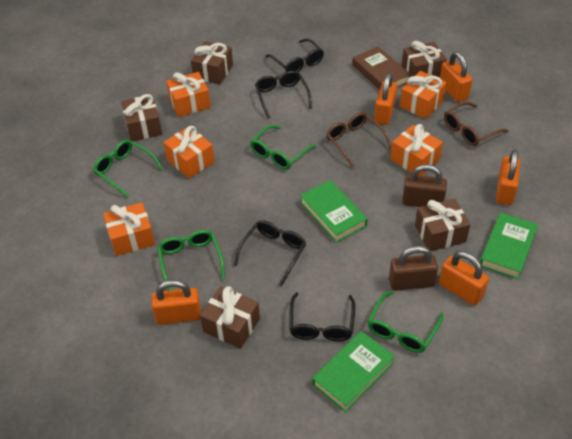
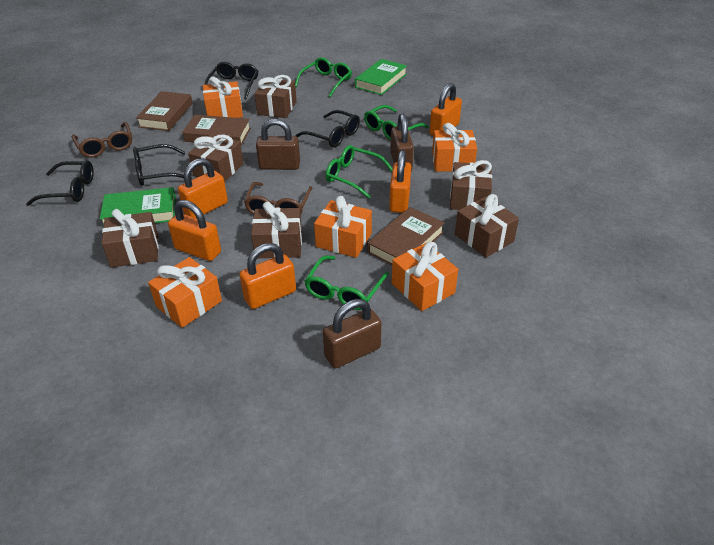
brown book: [352,47,411,90] = 1 -> [136,91,193,131] [183,115,251,146] [367,207,445,265] = 3
brown gift: [121,94,162,141] [191,41,233,85] [200,286,260,349] [402,41,447,78] [415,199,470,251] = 5 -> [102,209,159,268] [188,134,243,182] [251,202,302,258] [254,75,297,118] [450,160,492,210] [455,194,519,257] = 6
brown padlock: [389,246,438,291] [402,164,447,207] = 2 -> [256,119,300,170] [323,299,381,368] [390,114,414,171] = 3
green book: [300,180,368,243] [312,331,395,412] [480,212,538,280] = 3 -> [100,187,176,228] [355,59,407,95] = 2

